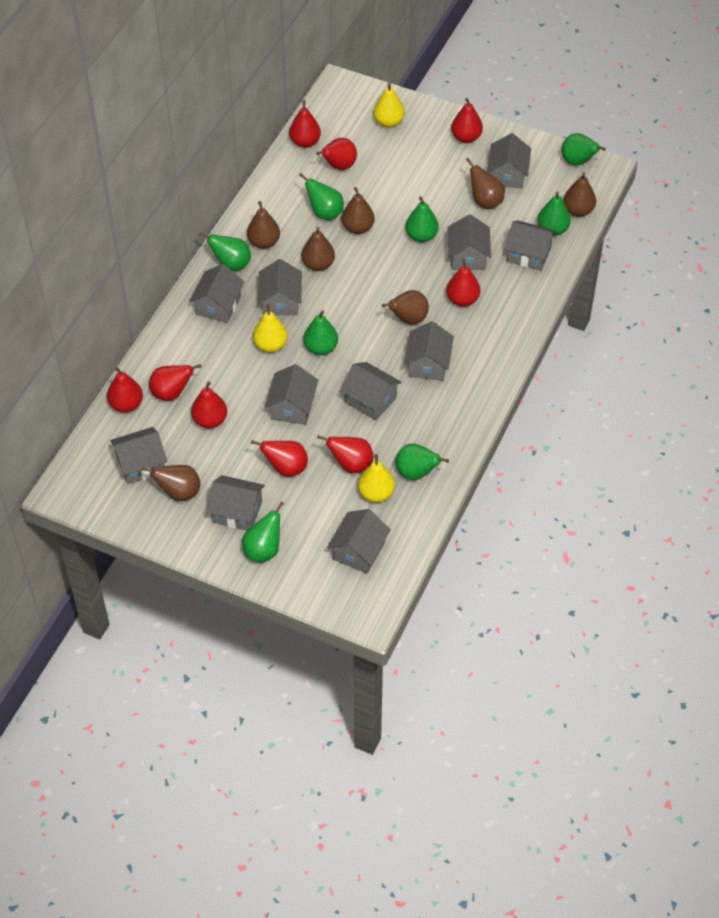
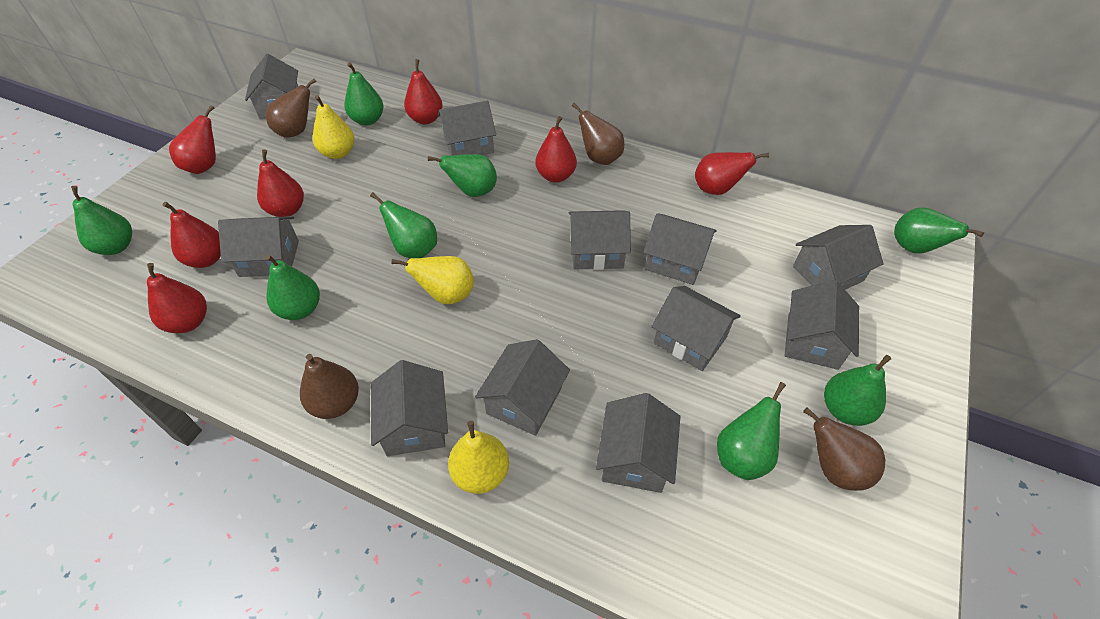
brown pear: [141,465,200,501] [247,201,280,249] [301,227,335,271] [342,187,375,234] [382,290,429,325] [466,158,505,210] [563,172,596,217] = 7 -> [266,79,316,138] [300,354,359,419] [572,103,624,165] [803,407,885,491] = 4
red pear: [107,367,143,413] [149,364,201,401] [191,382,227,428] [251,440,308,477] [289,100,321,148] [316,138,357,170] [317,435,373,473] [446,259,481,307] [451,98,483,143] = 9 -> [147,263,207,333] [163,202,221,268] [169,105,216,174] [257,149,304,217] [404,59,443,124] [535,116,577,183] [695,152,769,195] = 7

